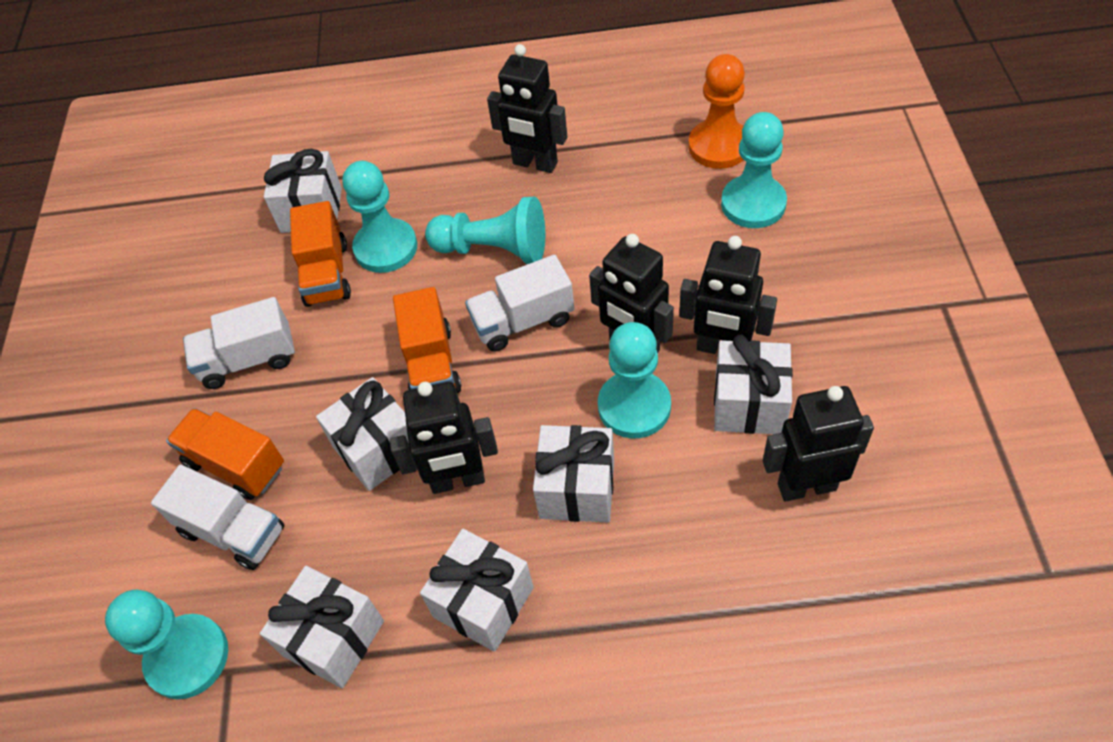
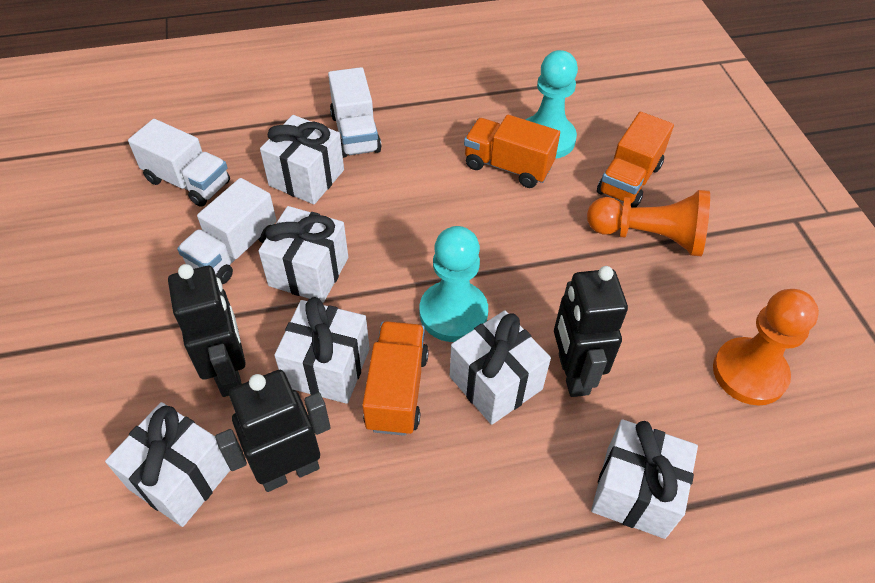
black robot: [390,382,498,494] [487,44,567,173] [589,234,674,353] [679,236,777,354] [763,386,874,502] = 5 -> [168,264,246,397] [215,370,330,492] [554,266,628,397] = 3
orange pawn: [688,54,745,169] = 1 -> [587,190,710,256] [713,289,819,405] = 2
turquoise pawn: [105,590,228,699] [343,161,417,273] [425,197,545,264] [598,322,671,439] [721,112,787,228] = 5 -> [419,226,488,342] [526,50,578,159] = 2

